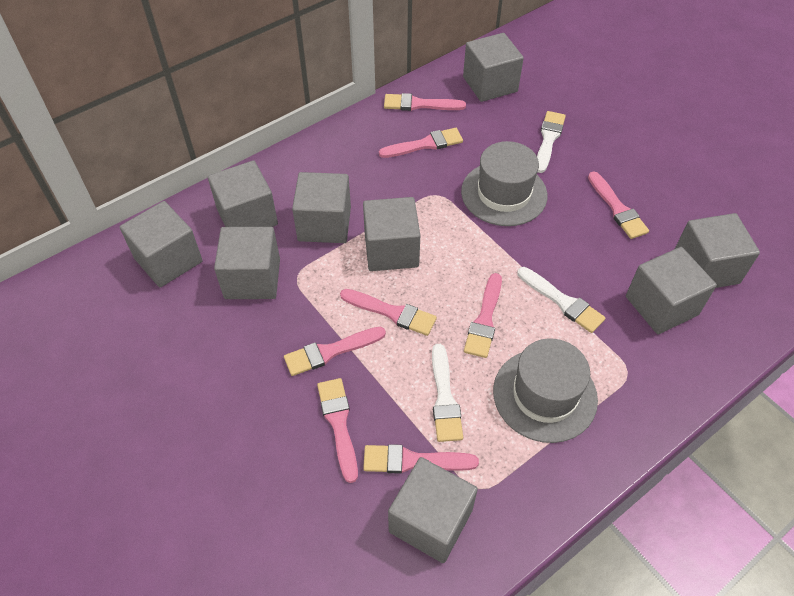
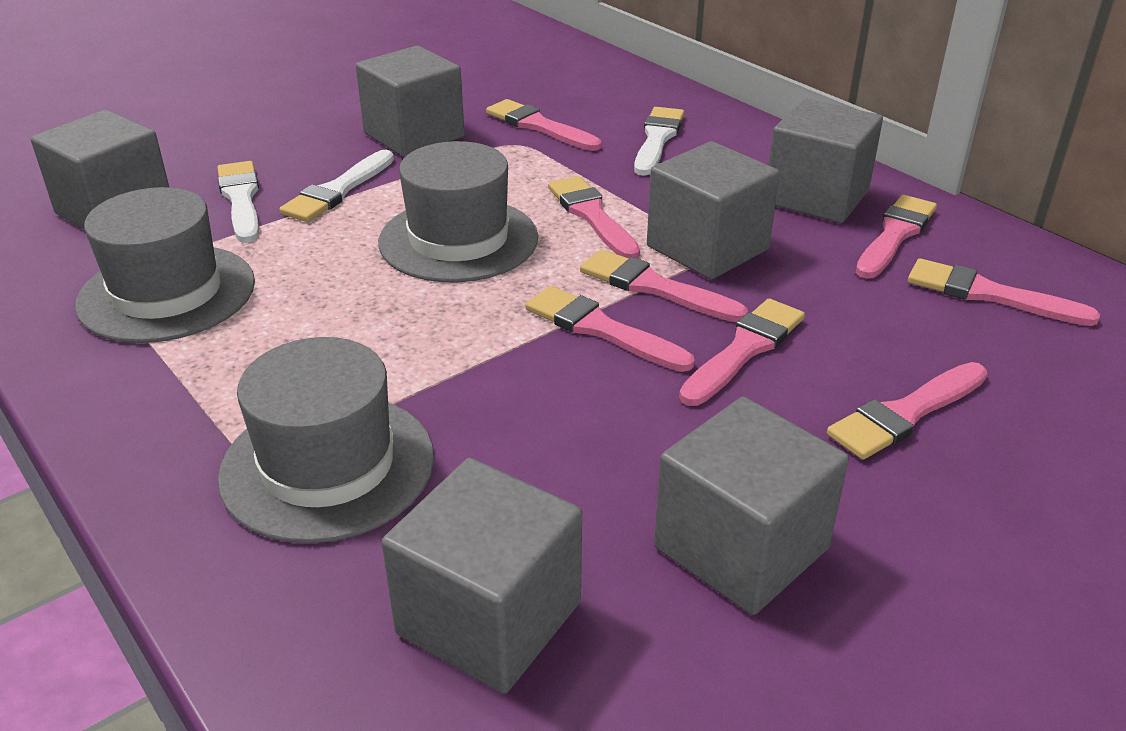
grey cube: [120,201,203,287] [208,160,278,227] [214,227,280,299] [292,172,351,243] [363,197,420,271] [388,457,478,563] [463,33,524,102] [626,247,717,334] [675,213,760,288] = 9 -> [31,110,169,229] [356,46,465,157] [382,458,582,694] [647,141,780,280] [654,397,849,615] [769,99,883,223] = 6
grey hat: [461,141,547,226] [493,338,598,443] = 2 -> [75,187,255,343] [218,337,434,543] [378,141,538,282] = 3

